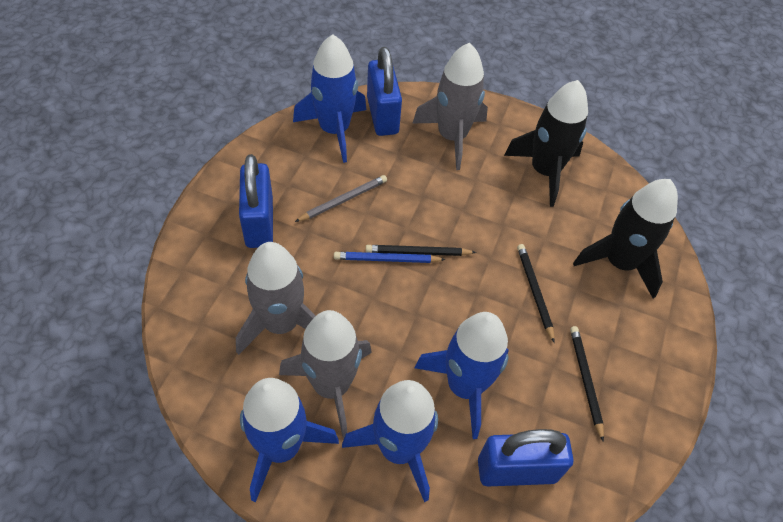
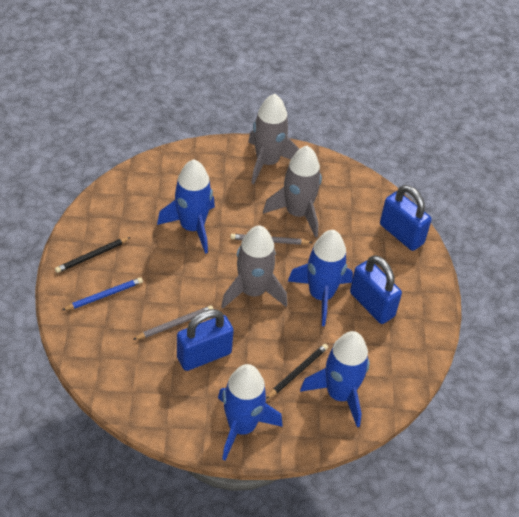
black pencil: [366,245,476,256] [517,244,555,343] [570,326,604,442] = 3 -> [55,237,131,273] [266,344,328,399] = 2
black rocket: [504,80,588,207] [573,179,678,299] = 2 -> none = 0
grey pencil: [295,175,387,222] = 1 -> [133,305,213,340] [230,234,312,245] = 2

